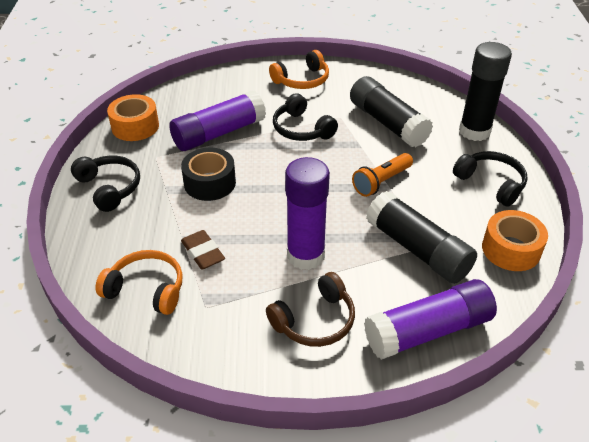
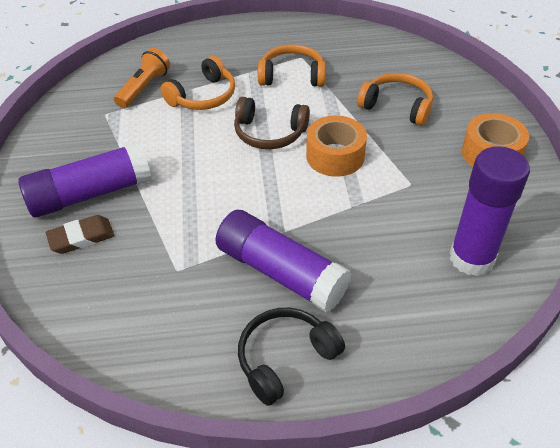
black glue stick: [350,76,433,147] [366,191,477,284] [459,42,512,141] = 3 -> none = 0
black headphones: [71,156,140,212] [273,93,338,141] [453,151,528,207] = 3 -> [238,308,345,406] = 1
black tape: [181,148,236,201] = 1 -> none = 0
orange headphones: [96,250,183,315] [269,50,329,89] = 2 -> [160,56,235,110] [258,44,326,87] [357,73,433,126] = 3

